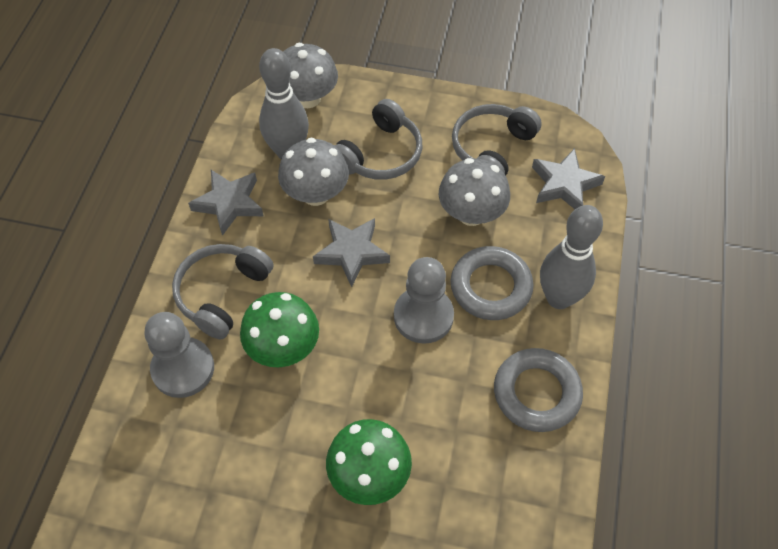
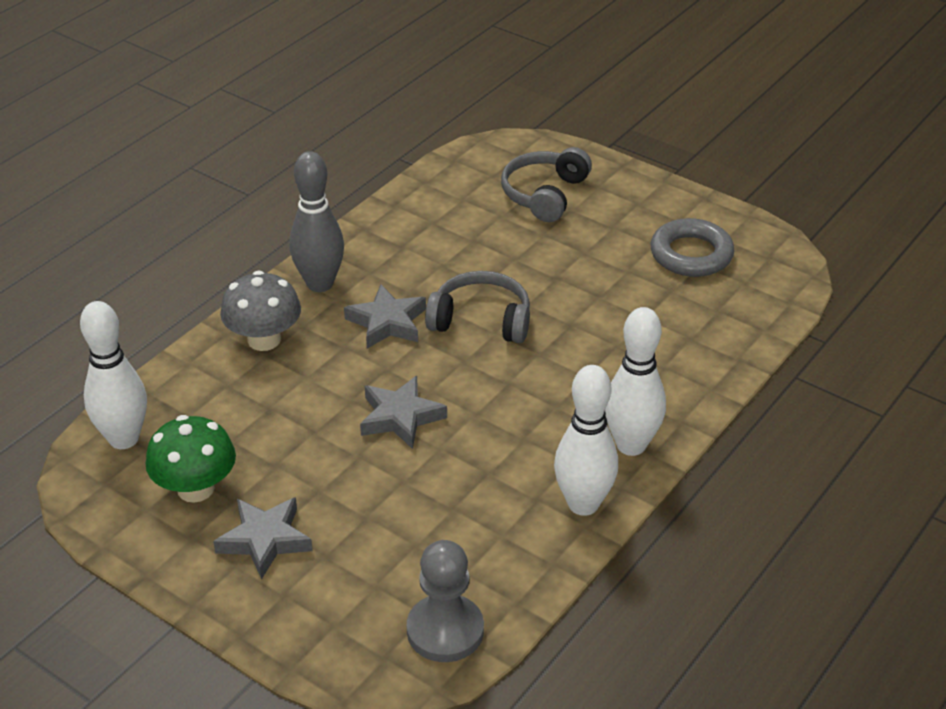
green mushroom: [240,292,319,367] [326,419,412,505] = 2 -> [145,415,236,503] = 1
grey bowling pin: [259,48,309,159] [540,205,603,309] = 2 -> [289,151,344,292] = 1
grey headphones: [172,244,273,339] [335,99,422,180] [452,104,542,176] = 3 -> [425,271,530,343] [501,147,592,222] = 2
grey mushroom: [278,138,349,206] [283,43,338,108] [439,158,510,226] = 3 -> [220,270,301,351] = 1
grey pawn: [144,312,214,398] [394,257,454,344] = 2 -> [407,540,484,662] = 1
grey ring: [451,246,534,320] [494,348,583,432] = 2 -> [651,218,734,277] = 1
white bowling pin: none = 0 -> [80,301,147,449] [554,365,618,516] [605,307,666,456] = 3

